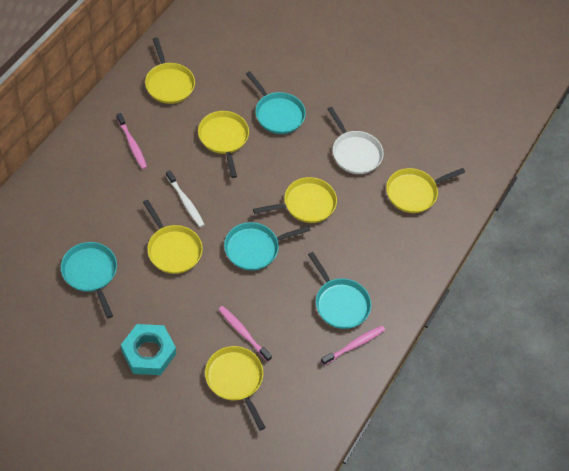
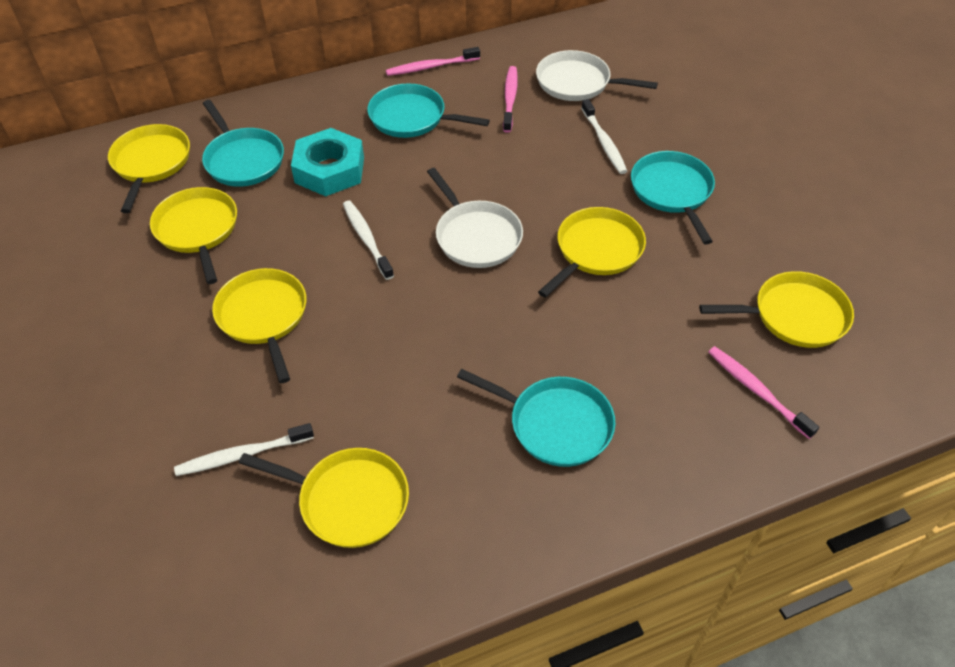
white pan: [327,107,384,174] = 1 -> [427,168,523,268] [536,50,658,101] = 2
white toothbrush: [166,170,205,227] = 1 -> [174,423,314,476] [343,201,394,280] [581,99,627,174] = 3

